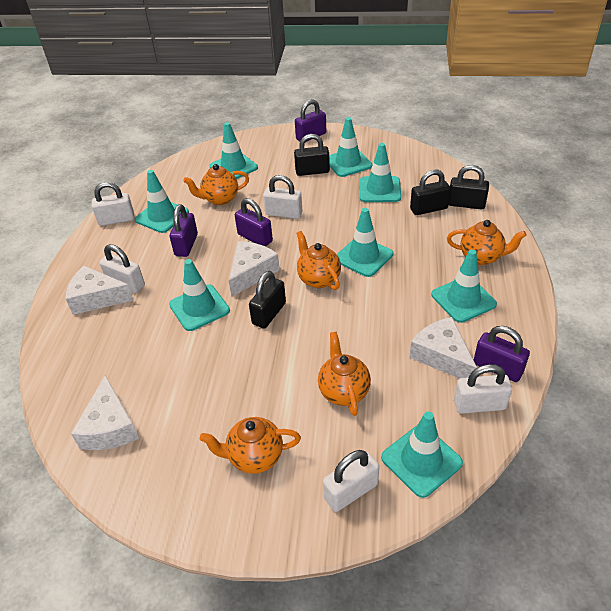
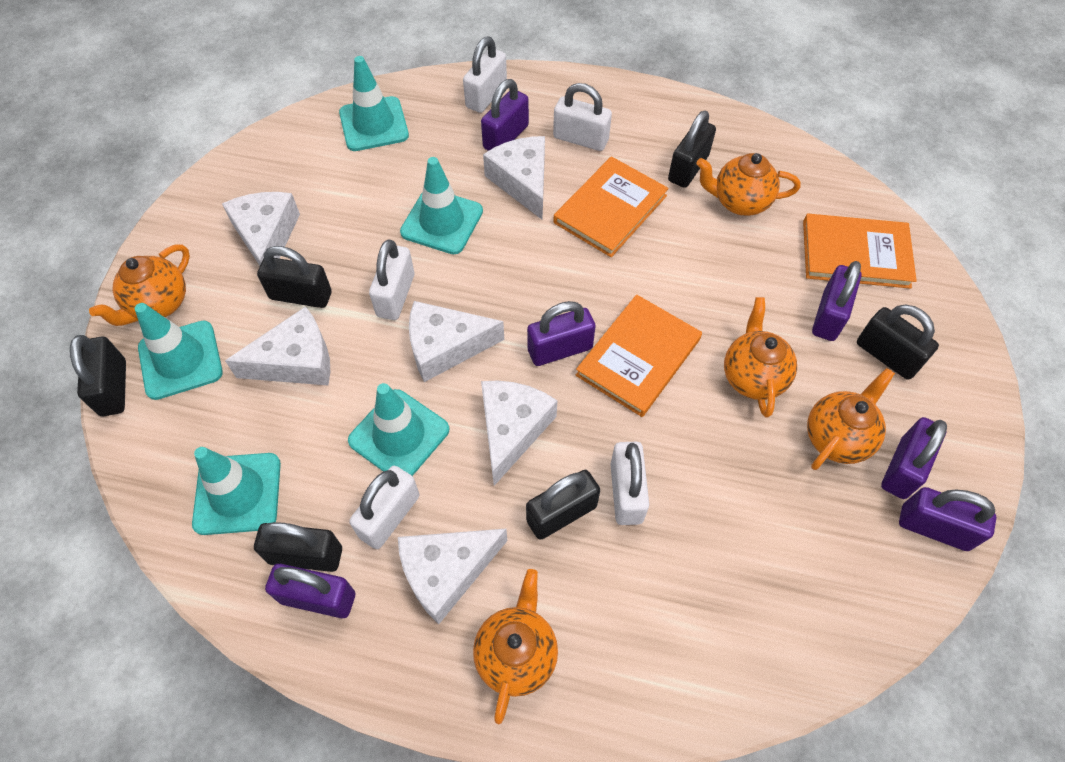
black padlock: [249,271,286,329] [294,134,330,176] [410,169,451,215] [449,165,489,210] = 4 -> [70,335,126,416] [254,522,342,572] [257,246,332,308] [526,470,600,540] [668,111,716,188] [857,305,939,380] = 6
orange book: none = 0 -> [553,156,669,257] [576,295,702,417] [803,214,917,289] = 3
purple padlock: [170,204,198,257] [235,198,273,247] [295,99,326,142] [474,326,530,382] = 4 -> [265,564,355,618] [481,79,529,151] [527,301,596,366] [812,261,862,341] [881,417,947,499] [899,487,996,551] = 6
turquoise traffic cone: [135,170,189,233] [169,259,230,331] [210,122,258,179] [329,117,373,177] [337,208,393,277] [360,143,401,202] [381,412,463,498] [431,249,497,323] = 8 -> [135,303,223,400] [192,447,281,535] [339,56,409,151] [348,383,449,476] [400,157,483,254] = 5
white cheese: [65,266,133,315] [71,375,139,450] [229,241,280,297] [409,317,477,379] = 4 -> [222,192,300,266] [225,306,330,385] [398,529,507,624] [409,301,504,382] [481,381,558,486] [483,136,545,219] = 6

